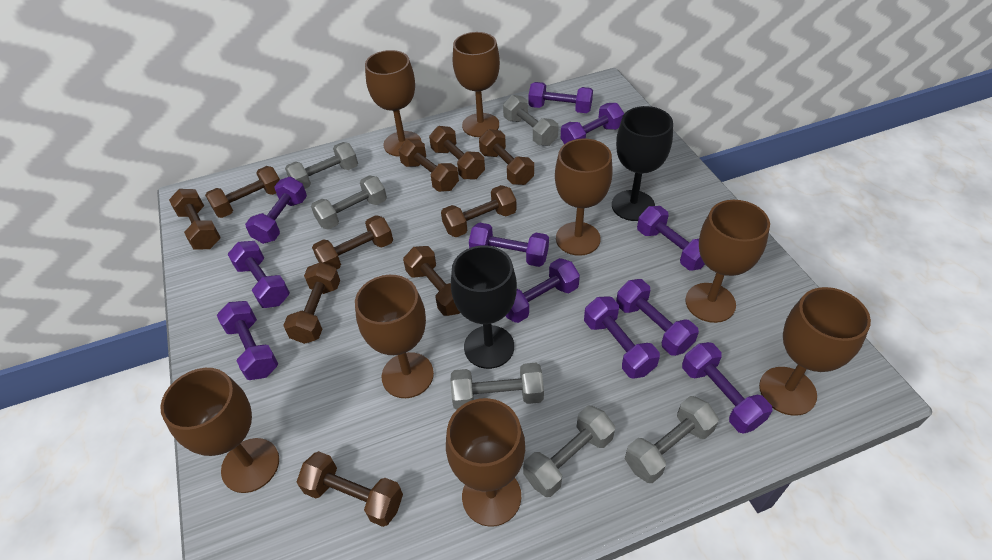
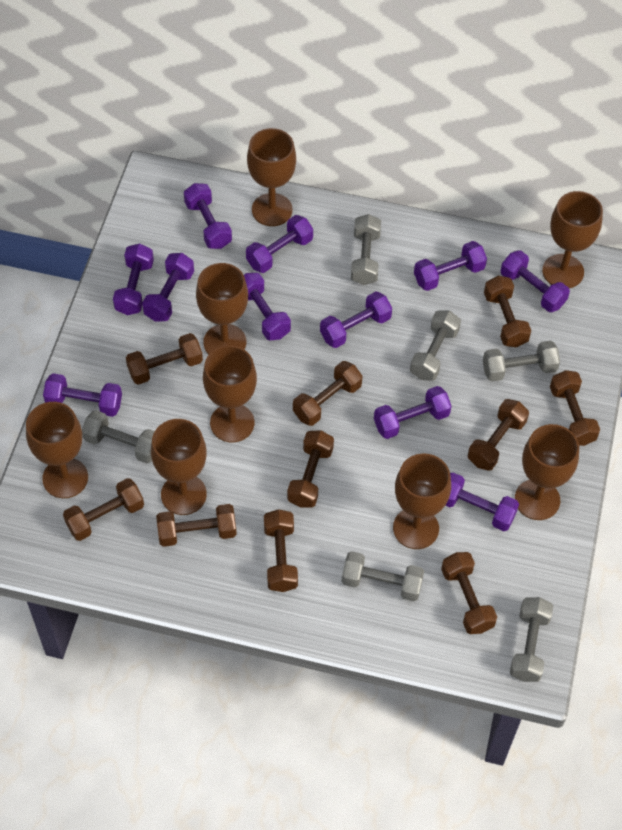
black goblet: [451,245,517,369] [612,106,673,221] = 2 -> none = 0

